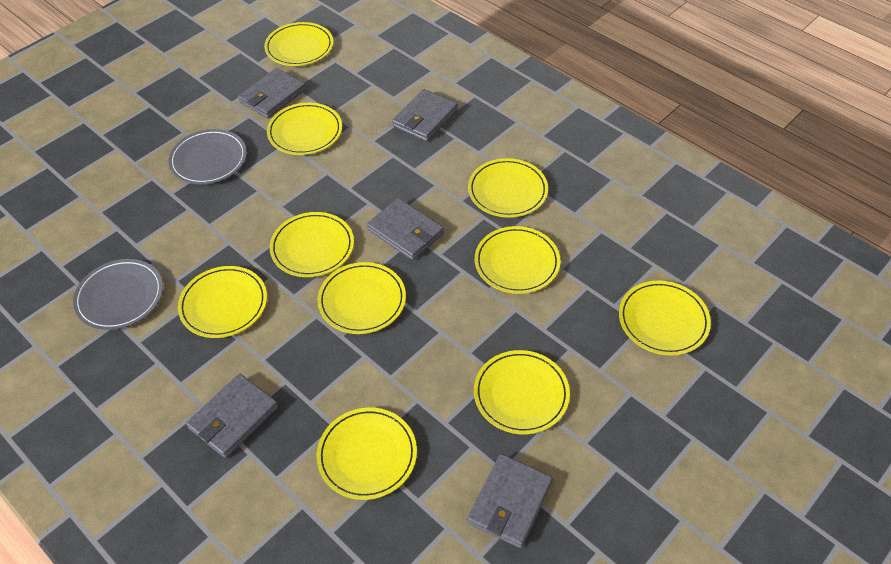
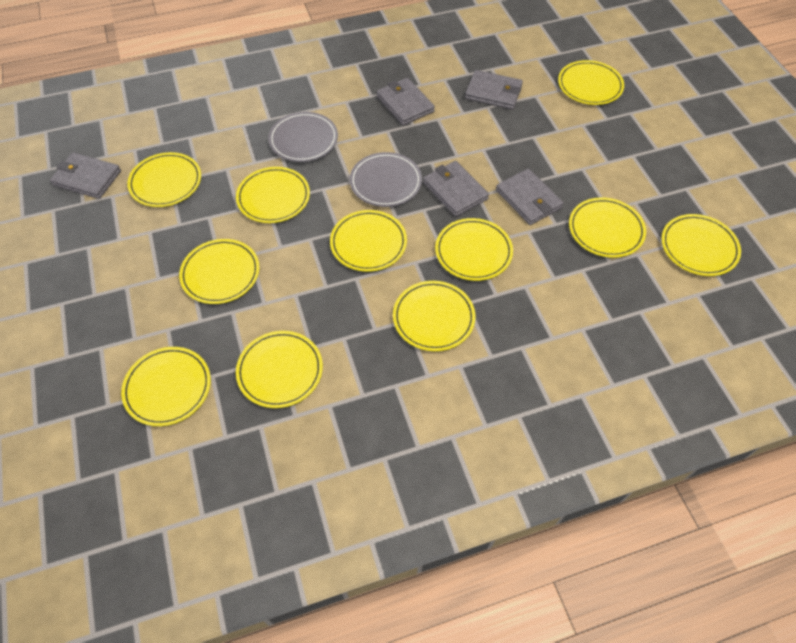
yellow plate: [178,266,267,338] [264,22,333,66] [267,103,342,155] [269,212,354,277] [316,407,417,500] [317,262,406,334] [468,158,548,218] [474,350,570,434] [475,226,560,294] [619,281,711,356] = 10 -> [121,347,211,426] [127,152,201,207] [179,239,259,304] [236,167,310,223] [236,331,323,408] [330,210,407,272] [393,281,475,351] [435,218,513,281] [558,60,624,105] [569,197,646,258] [661,214,741,276] = 11

